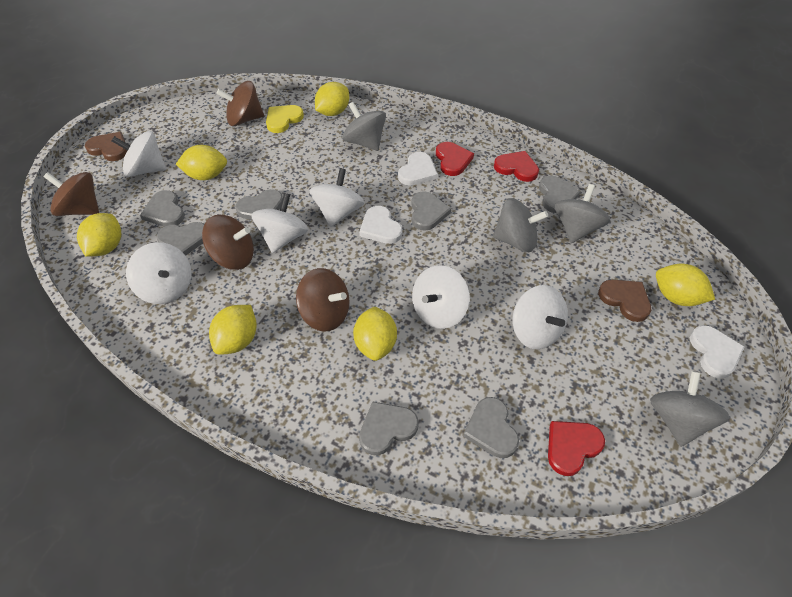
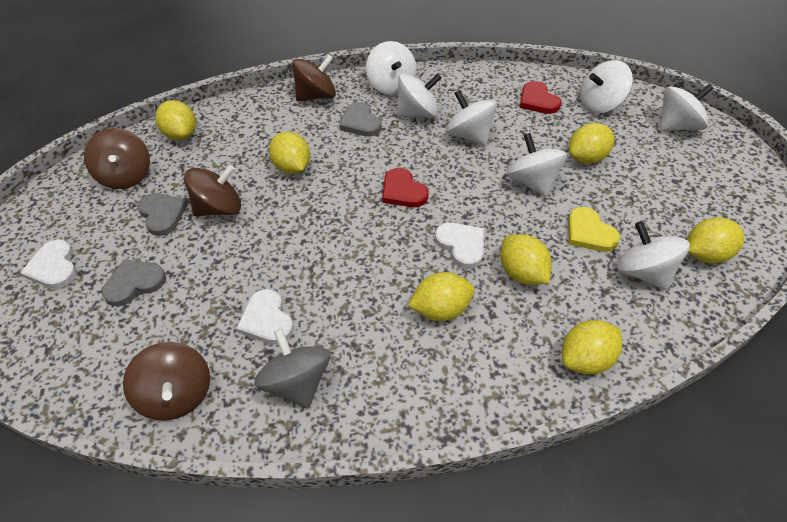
brown heart: [85,132,127,161] [598,280,651,322] = 2 -> none = 0
grey heart: [140,190,185,226] [156,222,204,256] [235,189,283,220] [359,401,419,455] [411,191,451,231] [463,397,519,458] [539,175,580,213] = 7 -> [102,259,166,306] [137,193,188,236] [339,102,382,137] = 3
grey spinning top: [342,102,386,151] [493,198,548,252] [554,184,611,243] [650,371,730,447] = 4 -> [254,329,331,408] = 1
red heart: [436,142,474,176] [494,151,539,182] [548,421,605,476] = 3 -> [382,168,428,207] [520,81,561,114] = 2
white spinning top: [112,131,166,177] [126,242,191,304] [251,193,308,253] [310,168,364,227] [412,265,470,329] [513,285,568,349] = 6 -> [366,41,417,96] [397,73,441,118] [446,90,497,146] [506,133,567,197] [580,60,633,113] [617,221,690,290] [660,84,713,131] = 7
yellow lemon: [77,213,121,256] [176,145,227,180] [209,305,257,355] [315,82,349,116] [353,307,397,361] [656,264,715,306] = 6 -> [155,100,196,140] [269,131,310,174] [408,272,475,321] [500,234,552,285] [562,320,622,375] [569,123,614,164] [687,217,744,264] = 7

